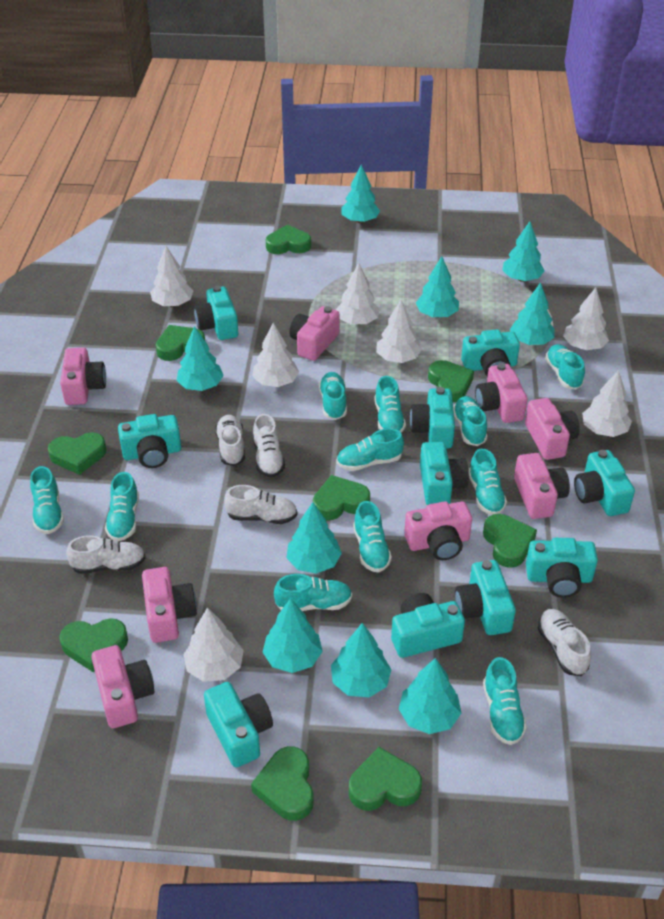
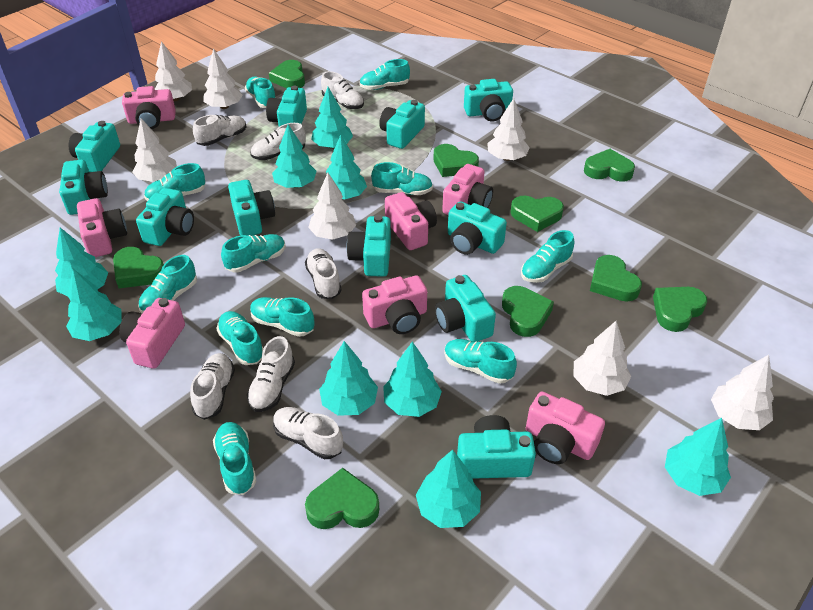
pink camera: [60,348,106,405] [91,645,154,728] [142,567,197,643] [289,306,340,361] [404,501,472,560] [475,363,528,423] [514,453,570,519] [525,398,580,460] = 8 -> [77,198,127,257] [119,298,185,369] [122,86,176,129] [362,275,427,334] [385,192,437,250] [442,164,493,215] [526,392,605,464] = 7
turquoise camera: [118,414,181,468] [194,286,238,340] [204,682,273,767] [391,593,465,658] [410,387,455,448] [420,442,469,505] [455,560,516,635] [461,329,520,377] [526,538,598,598] [574,450,635,516] = 10 -> [59,160,108,215] [69,121,120,172] [136,188,194,246] [228,180,275,236] [266,86,307,126] [347,215,391,277] [379,100,425,149] [435,275,496,342] [448,201,507,255] [457,415,536,479] [464,79,513,122] = 11
white shoe: [66,535,146,574] [215,415,245,466] [224,485,297,524] [253,414,285,478] [538,609,591,676] = 5 -> [190,353,235,420] [193,115,247,146] [247,336,295,412] [250,123,306,160] [273,407,343,459] [305,248,342,299] [321,71,364,109] = 7

